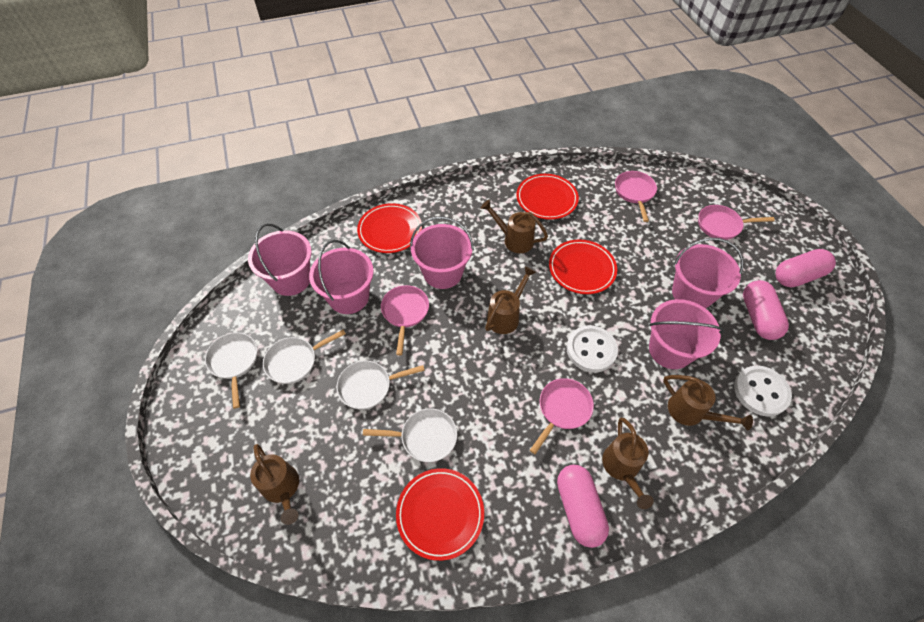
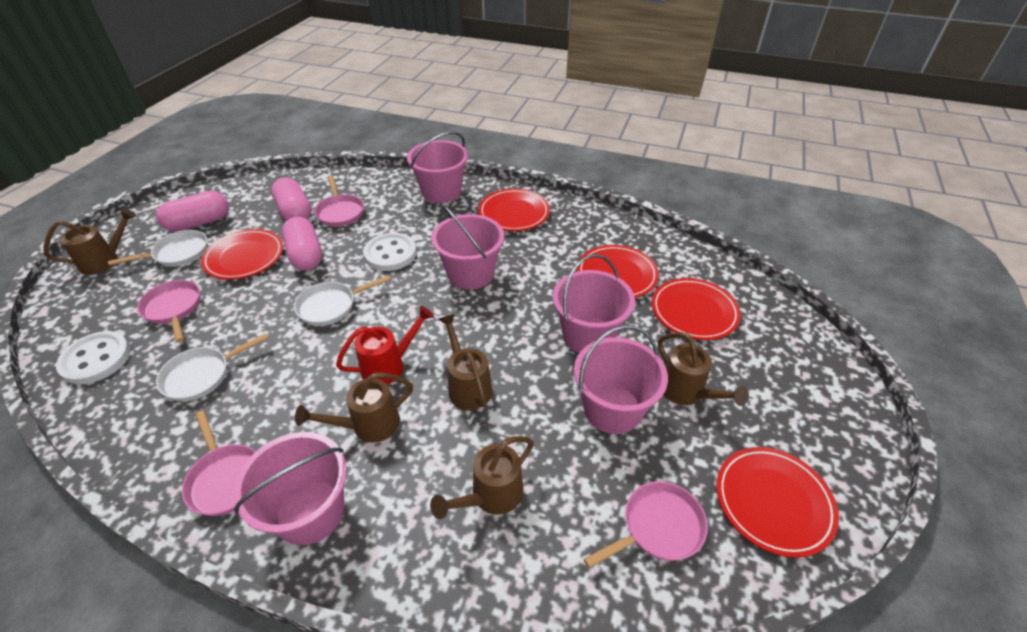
red plate: [357,203,422,253] [396,468,484,561] [516,174,579,220] [549,239,617,294] = 4 -> [201,229,283,280] [479,189,550,231] [577,245,659,298] [652,278,741,340] [717,447,839,557] = 5
red watering can: none = 0 -> [336,306,434,385] = 1
white pan: [205,332,257,409] [263,330,346,384] [337,361,425,410] [363,408,457,462] = 4 -> [108,230,208,267] [156,333,269,401] [294,276,390,326] = 3

